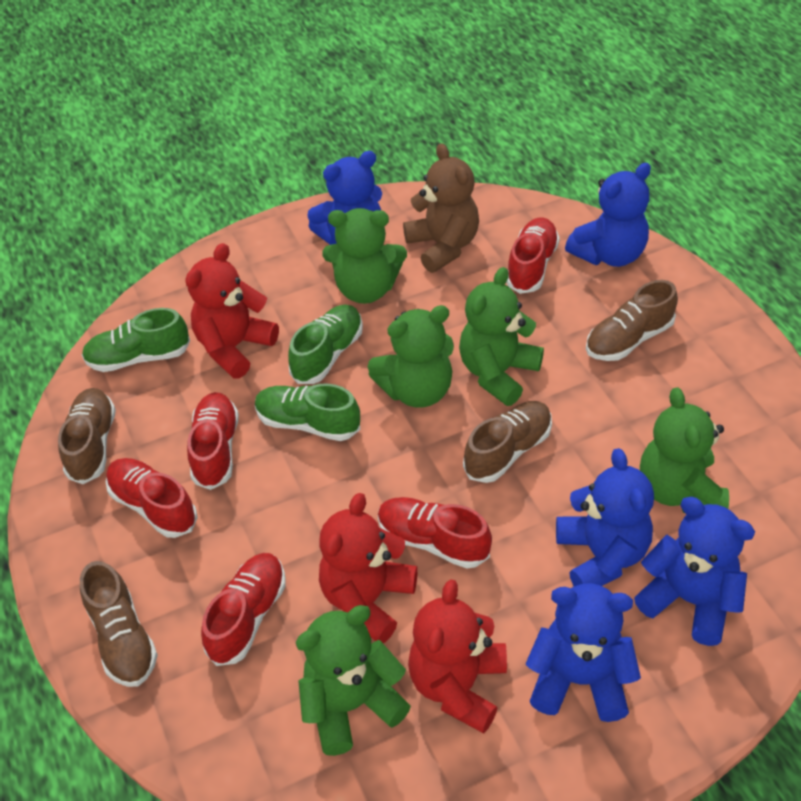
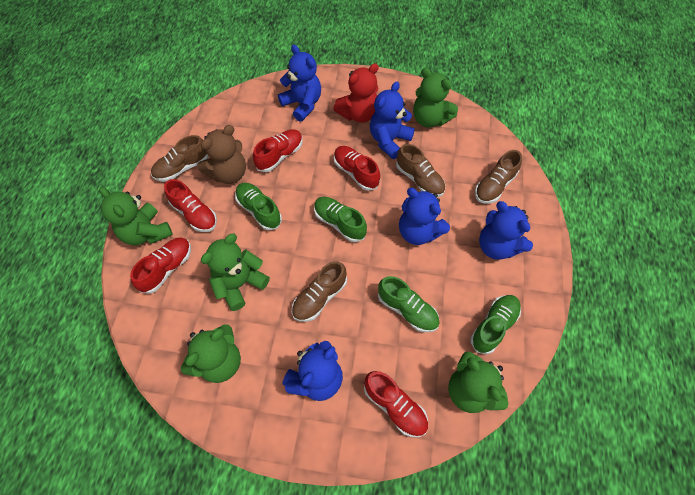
green shoe: [82,308,190,372] [255,384,361,441] [288,304,363,384] = 3 -> [235,183,282,230] [314,197,367,242] [378,276,440,333] [470,295,521,354] = 4
red teddy bear: [185,243,279,379] [319,493,418,643] [408,579,507,733] = 3 -> [333,63,379,123] = 1

